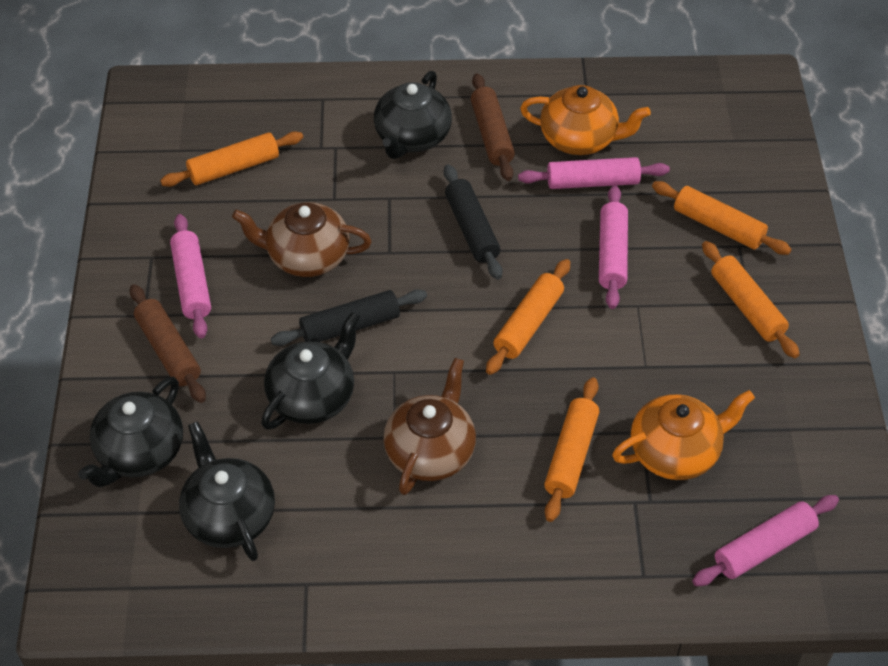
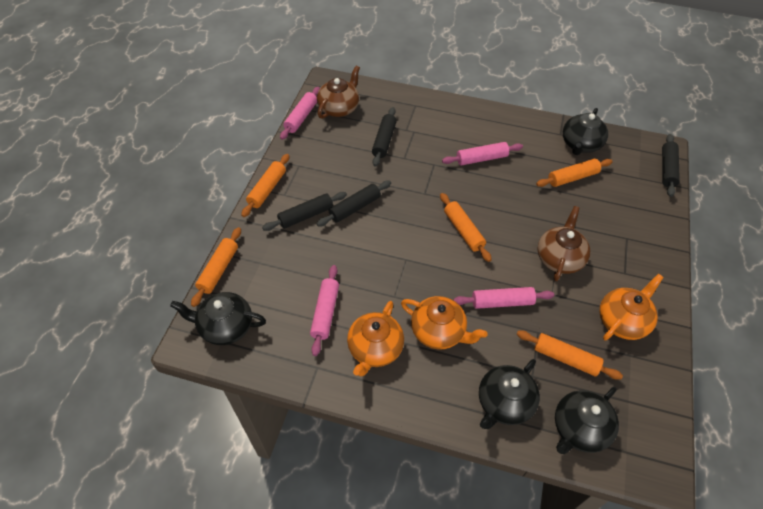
black rolling pin: [271,289,427,346] [444,164,503,280] = 2 -> [262,192,347,231] [317,180,391,227] [372,107,397,167] [662,134,680,197] = 4
brown rolling pin: [130,284,206,403] [471,73,515,181] = 2 -> none = 0
orange teapot: [520,85,651,155] [612,390,755,480] = 2 -> [347,301,404,376] [401,296,488,350] [600,274,664,341] = 3

